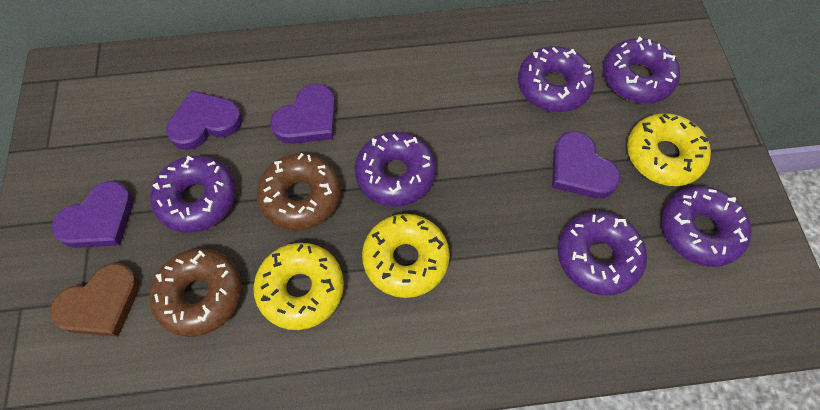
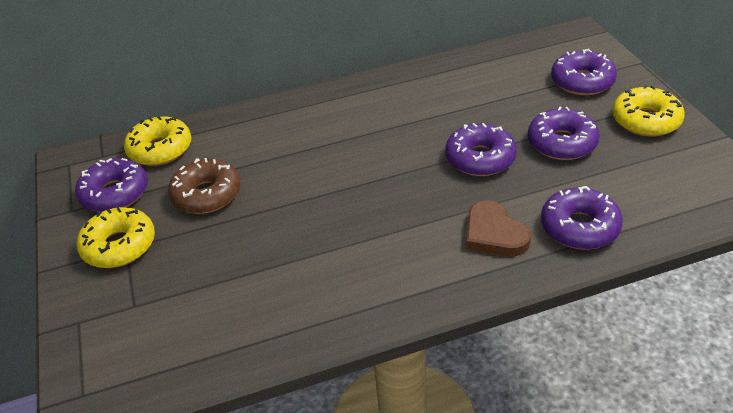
brown donut: [150,249,242,337] [257,153,341,231] = 2 -> [168,158,241,214] = 1
purple donut: [150,155,236,233] [354,132,436,207] [518,46,595,112] [558,212,647,295] [603,37,680,103] [661,186,752,267] = 6 -> [75,158,148,212] [445,123,517,176] [528,107,600,160] [541,186,623,250] [551,49,617,95] = 5
purple heart: [52,181,133,248] [166,90,243,150] [270,83,336,144] [552,131,621,198] = 4 -> none = 0

